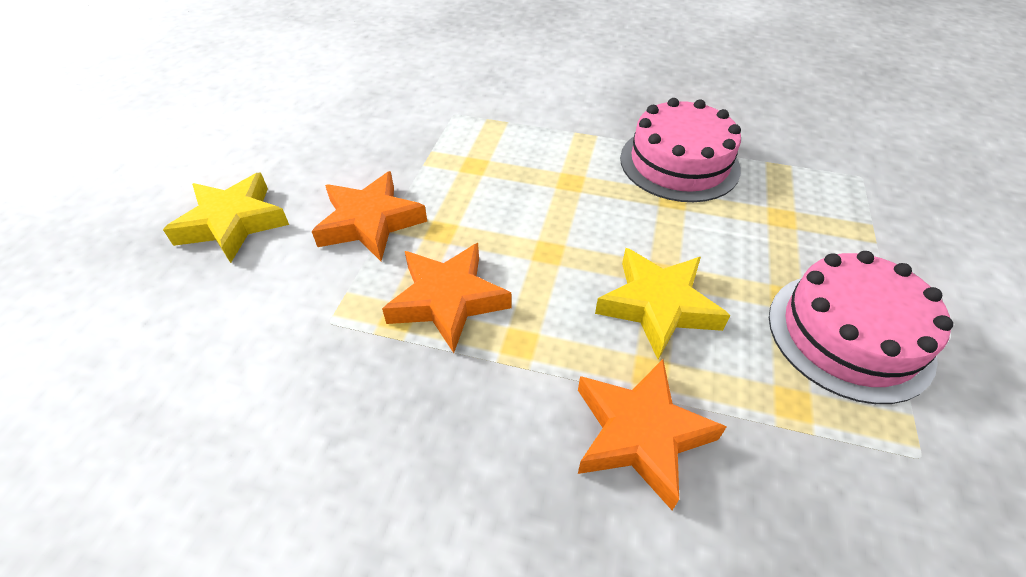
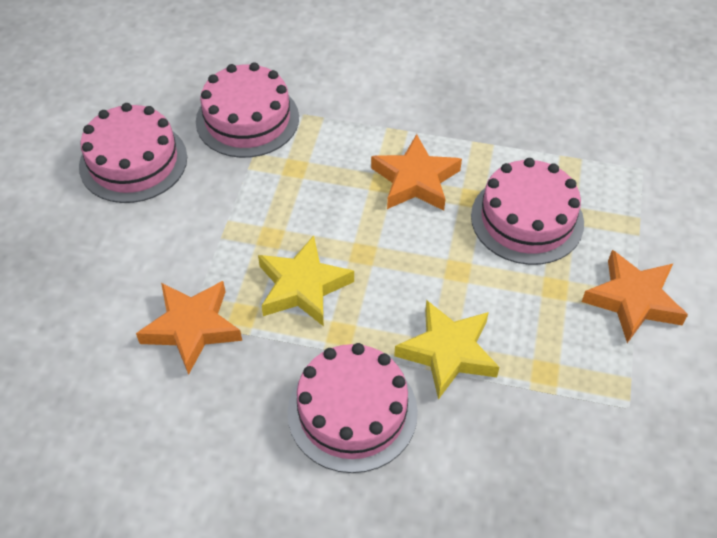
pink cake: [620,98,741,202] [769,251,953,404] = 2 -> [79,103,187,203] [196,62,299,158] [288,343,418,473] [471,158,584,265] = 4

